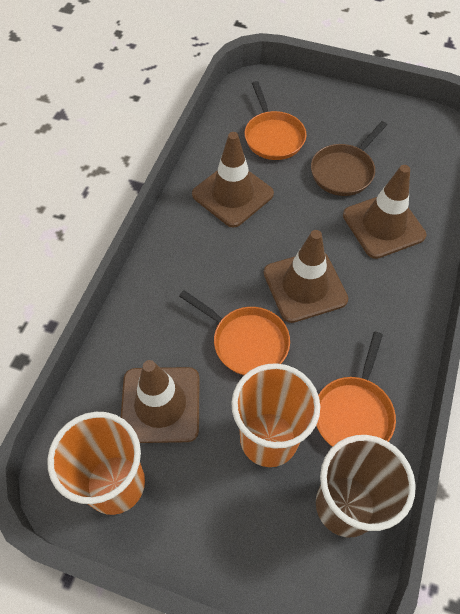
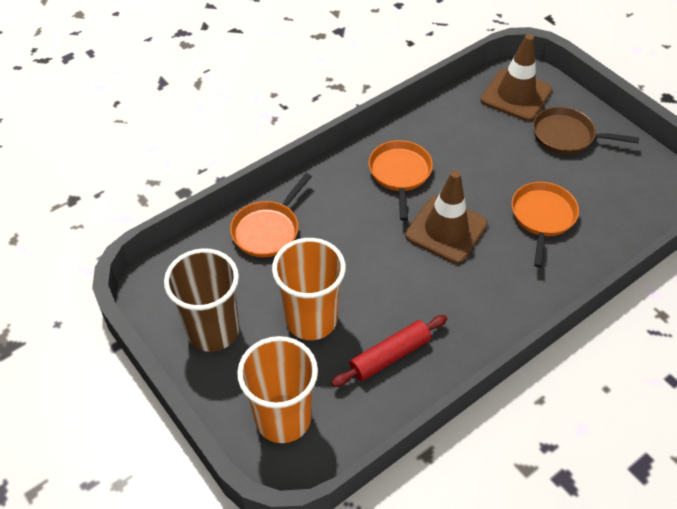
brown traffic cone: [121,360,199,443] [192,132,274,228] [264,230,348,323] [343,165,426,259] = 4 -> [405,170,488,264] [481,34,552,121] = 2
red rolling pin: none = 0 -> [331,315,447,387] = 1

